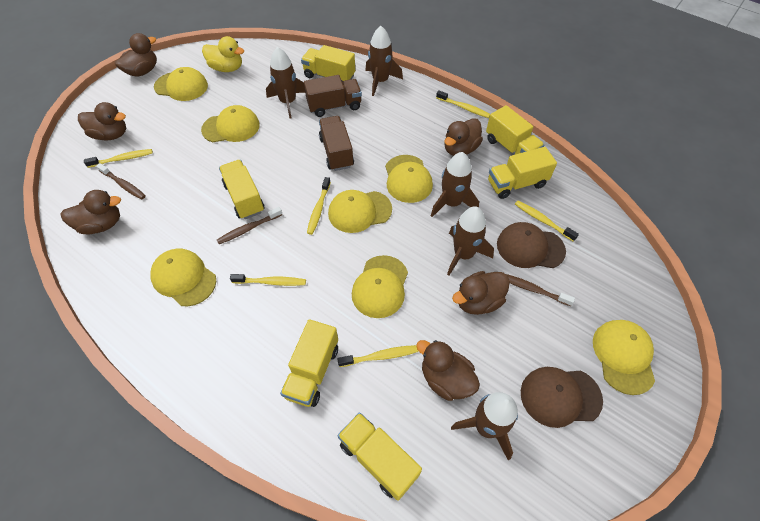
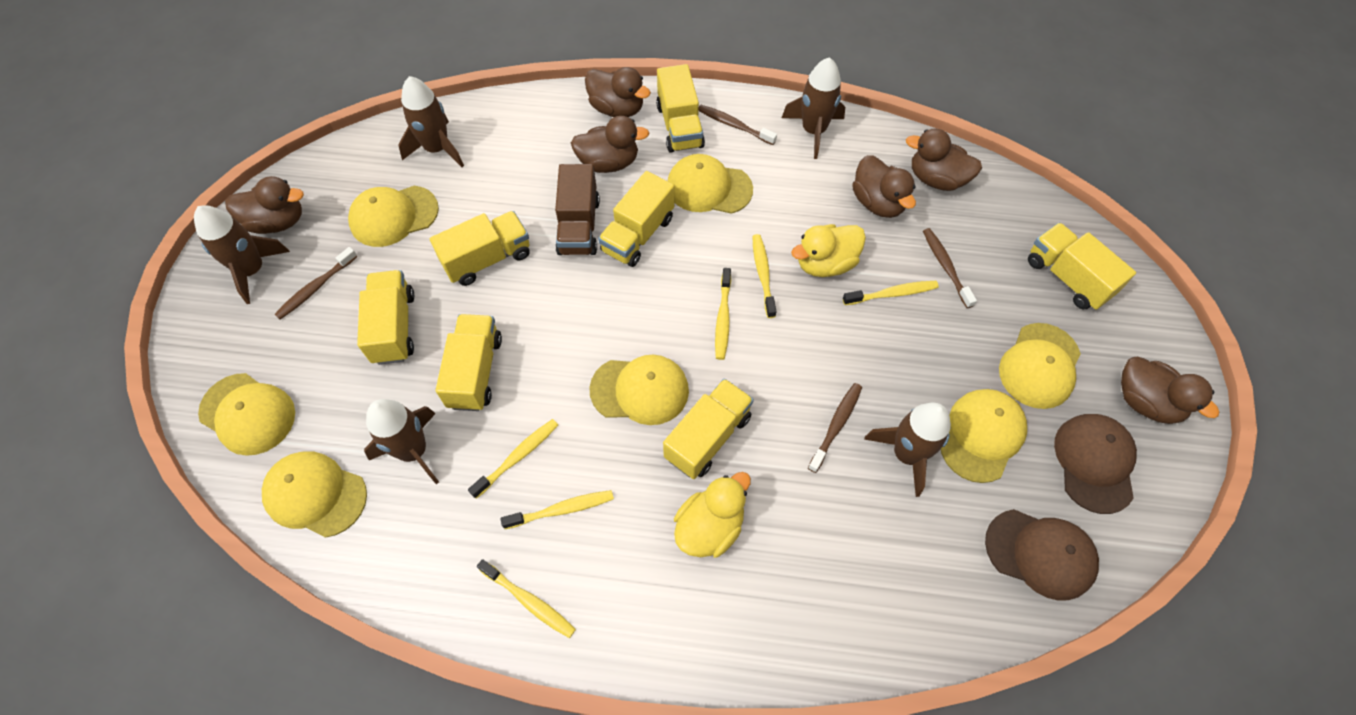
brown toothbrush: [96,163,146,199] [217,207,282,244] [507,274,575,306] = 3 -> [274,247,357,319] [699,105,777,145] [808,383,862,473] [923,228,977,308] = 4
brown truck: [304,75,362,117] [319,116,354,171] = 2 -> [555,164,600,255] = 1
yellow duck: [202,36,244,72] = 1 -> [674,472,751,558] [791,224,866,277] = 2
yellow truck: [219,160,265,219] [280,319,338,407] [301,45,355,82] [337,412,422,501] [486,105,544,155] [488,147,557,199] = 6 -> [357,270,414,365] [430,211,530,286] [436,314,502,411] [598,171,674,267] [656,64,705,153] [663,378,754,479] [1028,223,1136,310] = 7

